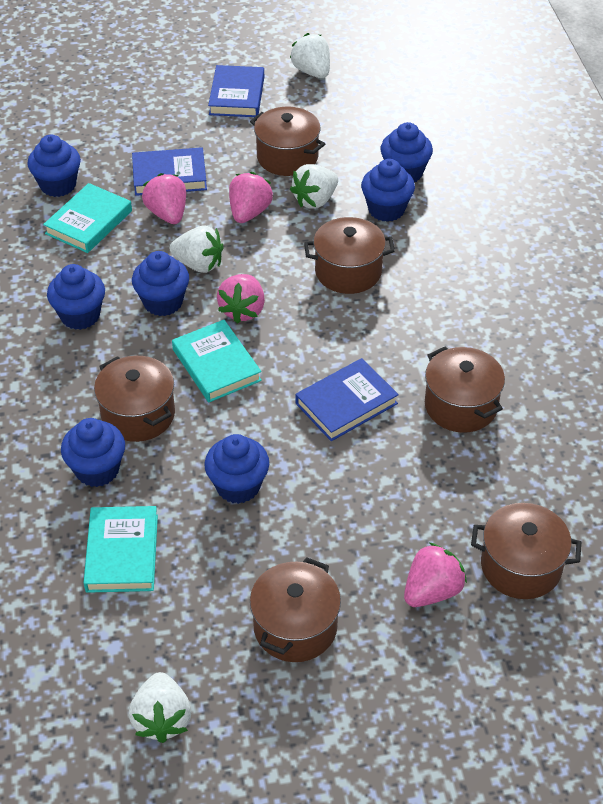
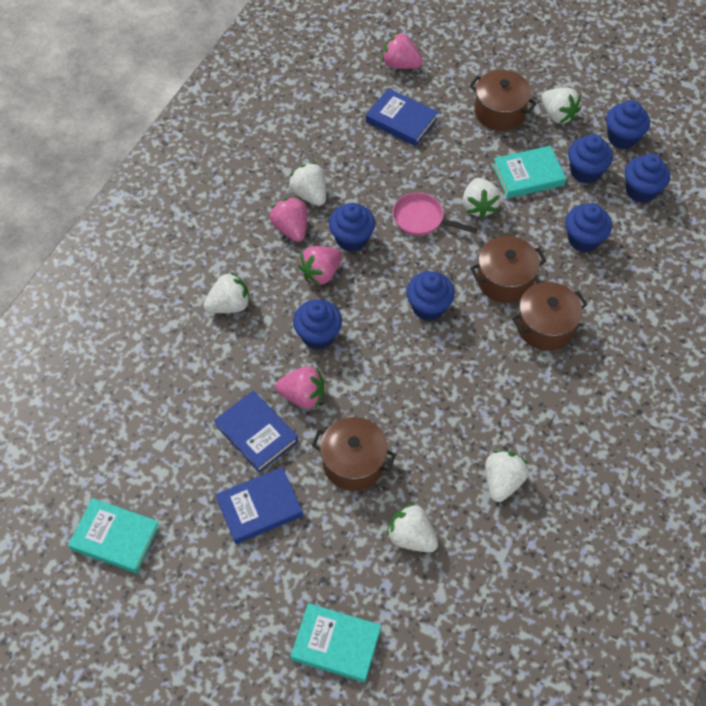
brown pot: [94,356,175,442] [250,107,325,176] [250,557,341,662] [304,217,395,294] [425,346,505,433] [471,503,581,599] = 6 -> [312,417,396,491] [469,70,537,131] [470,236,546,303] [512,282,588,351] = 4
pink pan: none = 0 -> [392,192,478,236] = 1
white strawberry: [129,672,191,743] [170,226,224,273] [290,33,330,78] [290,164,338,209] = 4 -> [203,272,250,313] [289,162,326,206] [387,503,438,552] [462,178,501,219] [485,450,529,502] [542,88,581,124] = 6

